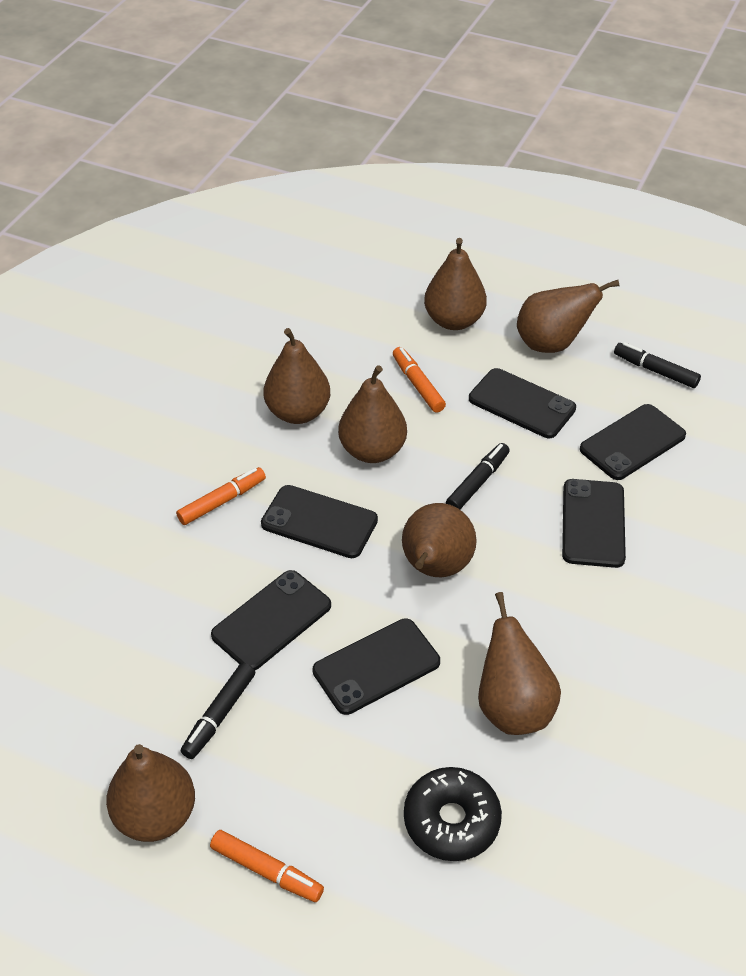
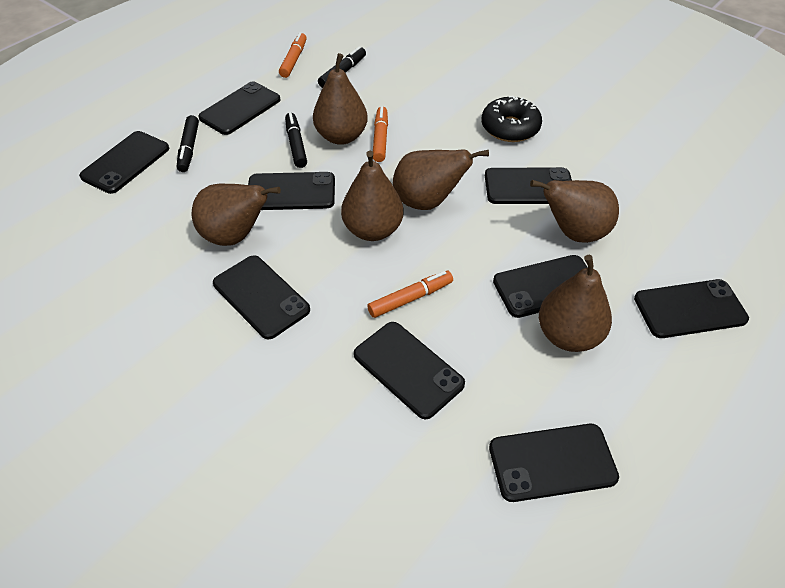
black phone: [211,570,331,670] [261,485,378,558] [312,618,440,715] [469,368,576,438] [562,479,626,568] [580,404,686,480] = 6 -> [79,131,169,194] [198,81,281,135] [213,255,310,339] [248,172,335,210] [354,322,465,420] [485,167,572,204] [489,424,619,502] [493,255,588,318] [634,279,749,338] = 9
brown pear: [106,744,195,842] [263,328,330,424] [338,365,407,463] [402,503,477,577] [424,238,487,330] [478,592,561,735] [517,280,619,353] = 7 -> [192,184,281,246] [313,53,368,145] [341,151,404,241] [393,150,489,210] [530,180,619,243] [539,255,612,352] = 6

